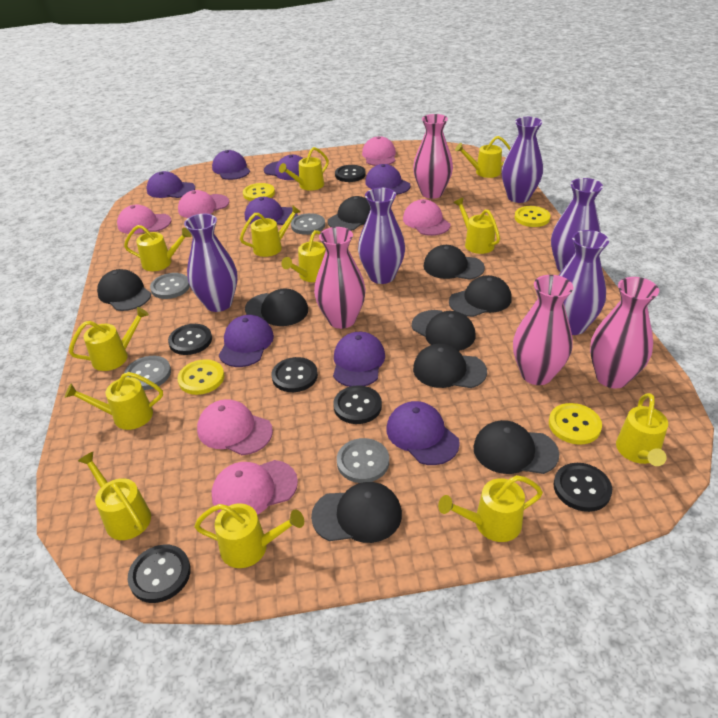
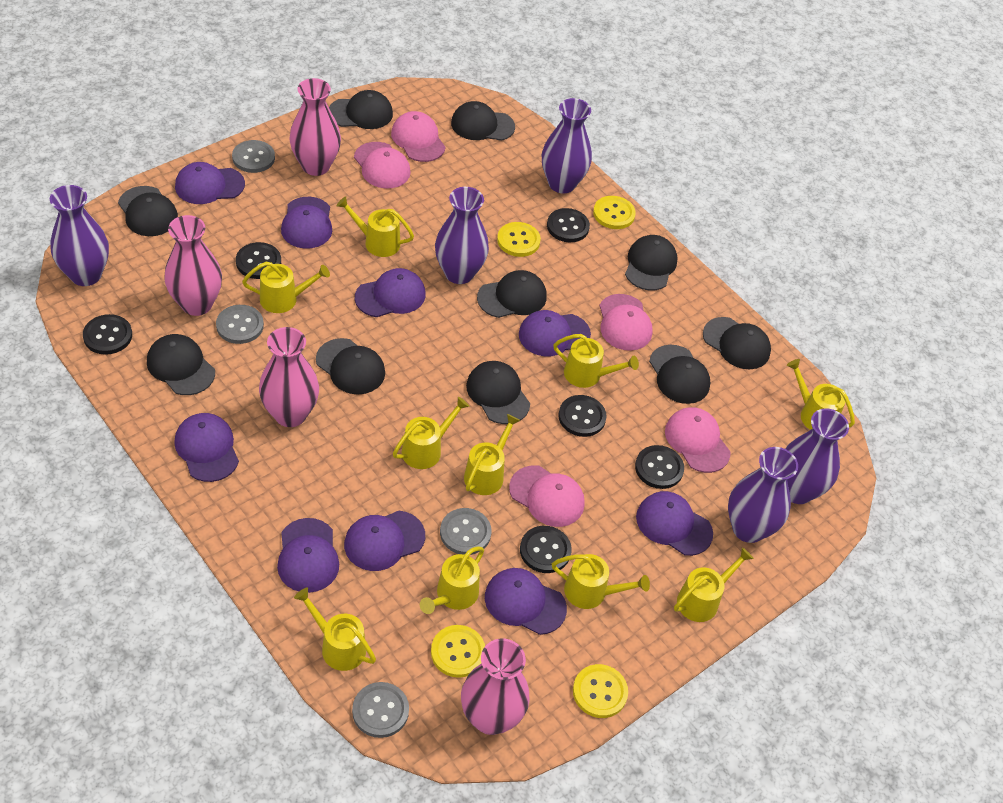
black cap: [97,269,151,311] [245,289,308,326] [311,482,402,543] [328,196,371,231] [412,310,476,351] [413,344,487,388] [423,245,485,280] [449,275,512,317] [473,420,559,474] = 9 -> [118,186,178,236] [147,334,215,395] [316,338,385,395] [329,90,393,129] [451,101,515,141] [466,361,530,424] [477,270,547,318] [625,235,678,291] [649,345,710,404] [703,317,771,369] = 10
pink cap: [117,205,171,234] [178,190,229,218] [197,399,273,455] [212,460,298,515] [362,136,396,166] [403,199,451,236] = 6 -> [354,142,411,189] [391,111,446,162] [509,465,585,527] [599,294,653,351] [665,407,731,473] = 5
purple cap: [146,171,195,198] [212,150,250,180] [219,315,274,367] [245,197,298,225] [264,155,303,180] [333,332,385,387] [365,164,411,195] [387,401,460,465] = 8 -> [174,413,239,482] [175,162,245,204] [277,518,339,593] [281,197,332,249] [344,511,425,571] [355,268,426,317] [485,568,567,635] [519,310,591,356] [636,491,713,556] = 9
yellow watering can: [65,372,163,430] [69,307,149,371] [78,452,151,540] [124,225,192,271] [194,503,304,568] [240,206,301,257] [279,147,329,191] [281,230,326,282] [438,475,543,542] [454,198,500,254] [455,136,511,178] [616,393,668,466] = 12 -> [242,262,330,313] [294,588,376,671] [336,196,414,257] [393,397,470,469] [420,547,484,614] [464,414,520,495] [552,554,650,609] [553,334,639,388] [674,547,754,622] [787,359,855,430] = 10

